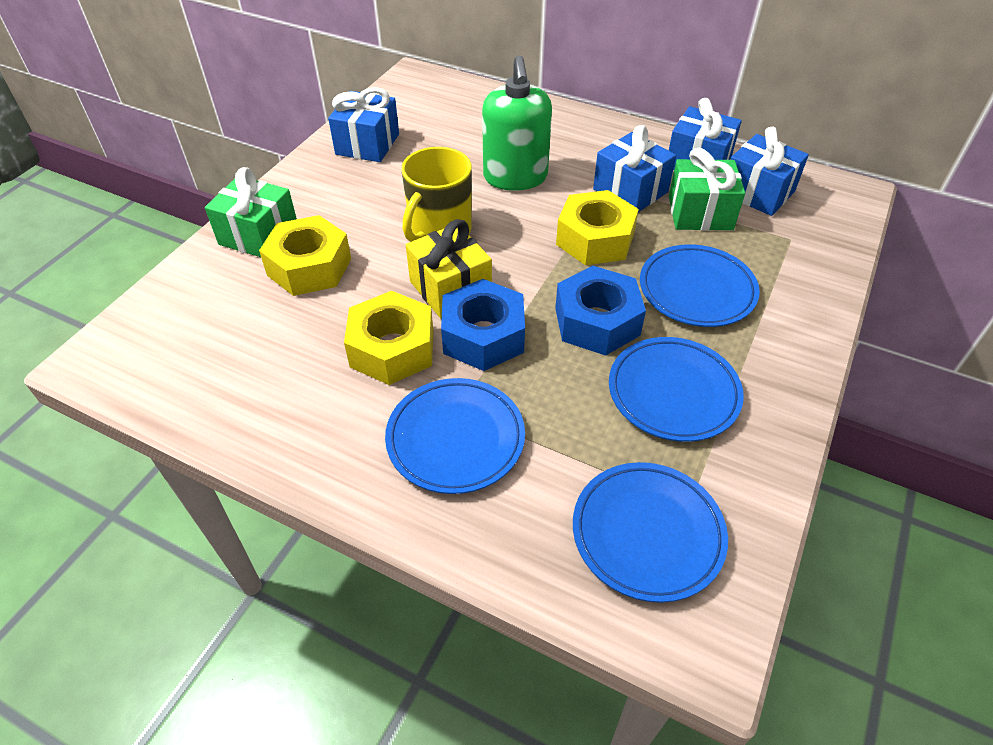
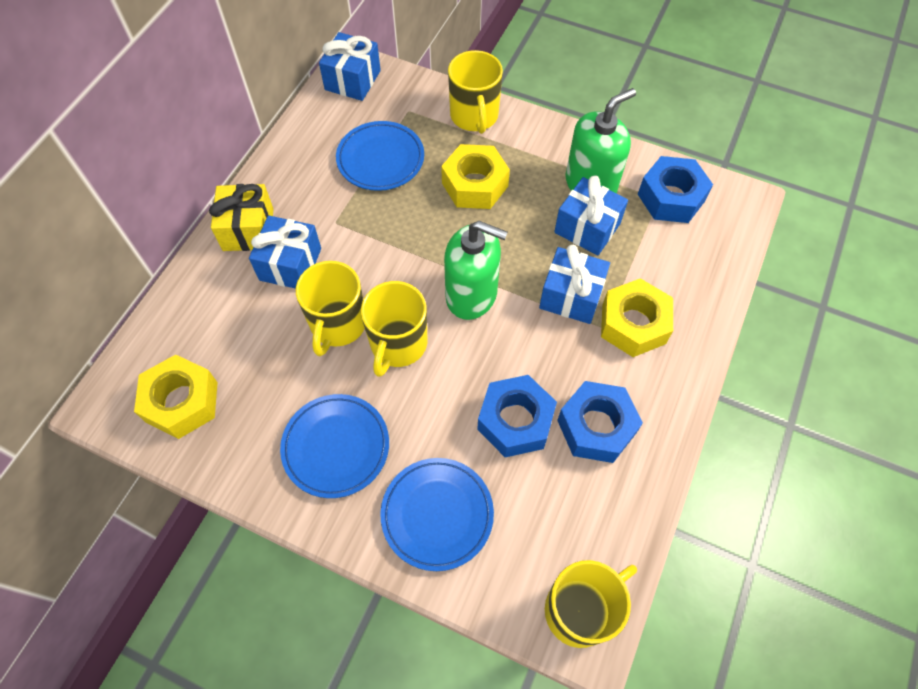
blue nut: [441,279,525,371] [555,266,646,355] = 2 -> [477,375,557,457] [557,381,643,463] [638,156,713,223] = 3
blue plate: [385,378,525,494] [573,462,728,603] [609,337,744,442] [640,244,760,327] = 4 -> [280,394,389,498] [336,121,424,191] [380,458,494,571] = 3
green gift: [205,167,297,257] [669,148,745,231] = 2 -> none = 0
green soap dispenser: [482,56,552,191] = 1 -> [444,221,508,320] [565,88,636,194] = 2
yellow mug: [401,147,472,242] = 1 -> [296,261,365,356] [361,281,427,377] [448,50,503,134] [545,560,637,648] = 4

